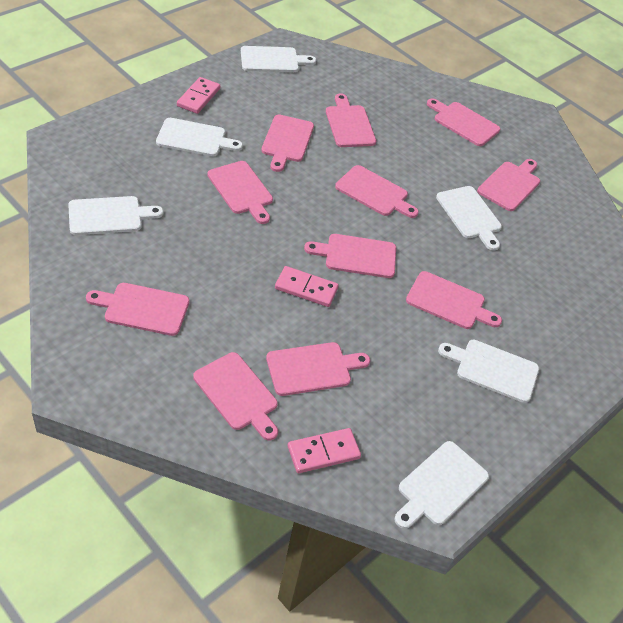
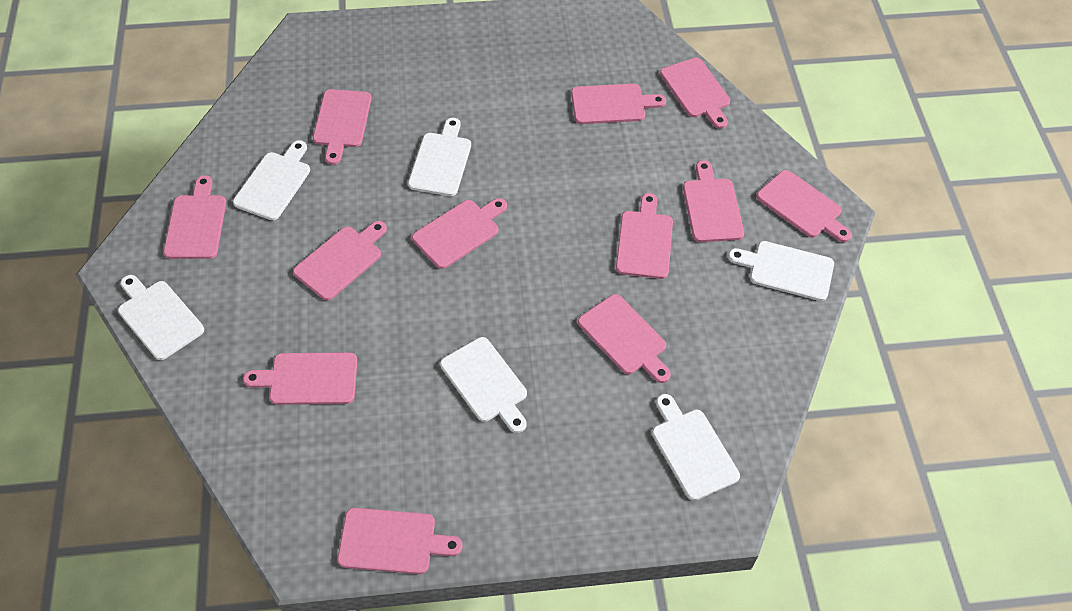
pink cutting board: [86,283,189,336] [193,352,278,440] [207,161,273,224] [261,115,314,172] [266,342,370,396] [304,234,396,278] [326,93,376,147] [335,165,419,218] [406,271,502,329] [427,98,500,146] [477,159,540,211] = 11 -> [164,175,226,259] [243,352,357,405] [293,221,387,300] [313,89,372,165] [338,508,463,574] [412,198,507,269] [571,84,666,124] [578,294,671,383] [616,193,673,279] [660,58,730,129] [683,160,744,242] [756,170,852,242] = 12
pink domino: [177,77,220,114] [275,266,339,307] [288,428,361,473] = 3 -> none = 0

